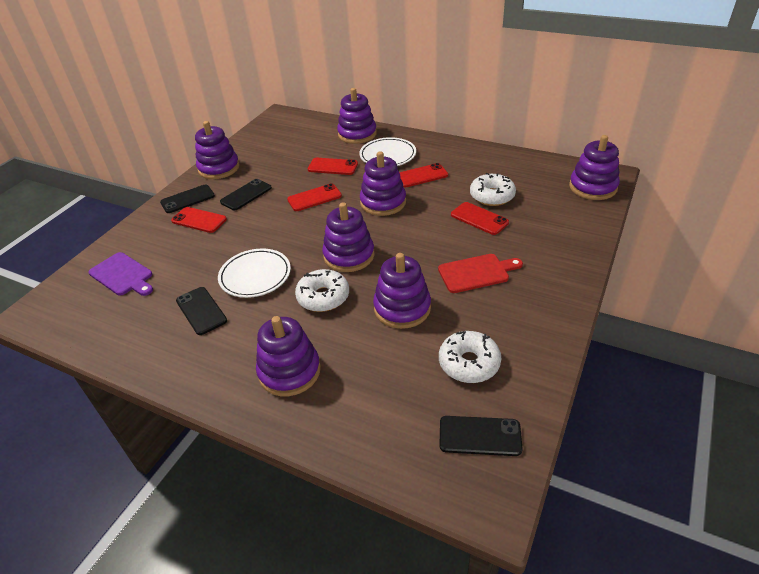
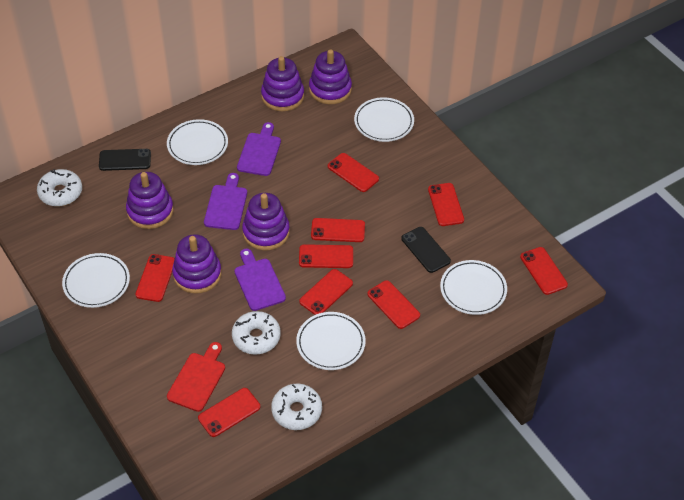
black phone: [160,185,215,213] [176,287,227,335] [220,179,272,210] [439,416,523,456] = 4 -> [99,149,151,171] [401,227,451,273] = 2
purple cutting board: [88,252,153,296] = 1 -> [204,173,247,230] [234,248,286,311] [237,122,281,176] = 3
purple stacking toy: [195,121,240,179] [256,316,321,396] [322,202,374,272] [337,88,377,144] [360,151,406,216] [373,253,431,329] [569,135,620,200] = 7 -> [126,172,174,229] [172,234,221,294] [242,193,290,250] [261,56,304,111] [309,49,352,104] = 5
red phone: [171,207,227,233] [287,183,342,211] [308,158,358,175] [399,163,448,188] [451,202,509,235] = 5 -> [135,254,175,302] [198,388,260,437] [299,244,353,268] [299,269,353,315] [311,218,365,242] [328,153,379,192] [367,280,420,329] [428,183,464,226] [520,247,568,295] = 9
white plate: [218,248,291,298] [359,137,416,166] = 2 -> [62,253,130,308] [167,119,228,165] [296,312,366,370] [354,97,414,142] [440,260,507,315] = 5

